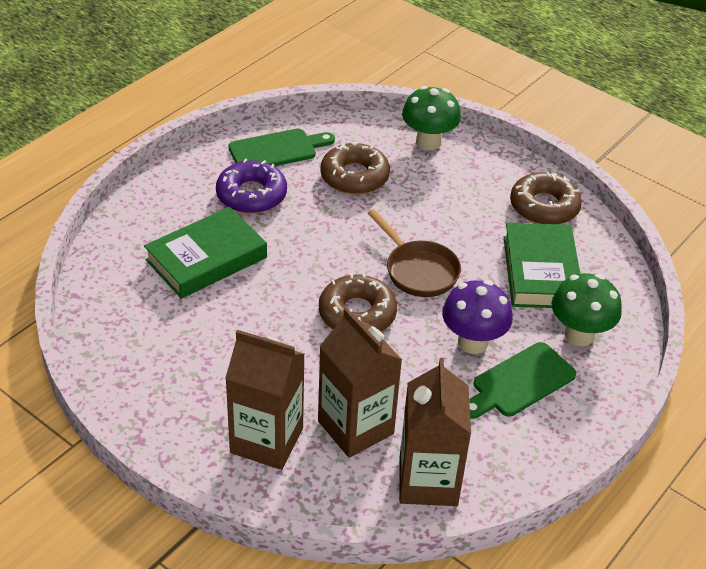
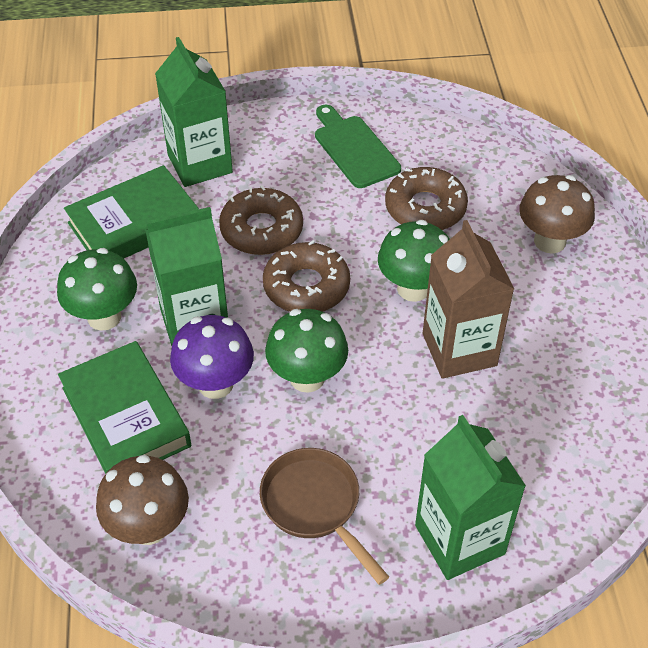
brown carton: [225,330,305,470] [318,308,402,458] [400,358,471,506] = 3 -> [423,220,514,379] = 1
brown mushroom: none = 0 -> [96,455,189,545] [519,175,595,254] = 2
green carton: none = 0 -> [145,207,228,346] [155,37,233,187] [415,415,526,580] = 3
green cutting board: [228,128,335,166] [469,342,576,419] = 2 -> [315,105,401,188] = 1
green mushroom: [402,86,461,150] [552,273,622,346] = 2 -> [57,248,137,331] [265,309,348,393] [378,220,450,302] = 3
purple donut: [216,158,287,214] = 1 -> none = 0

